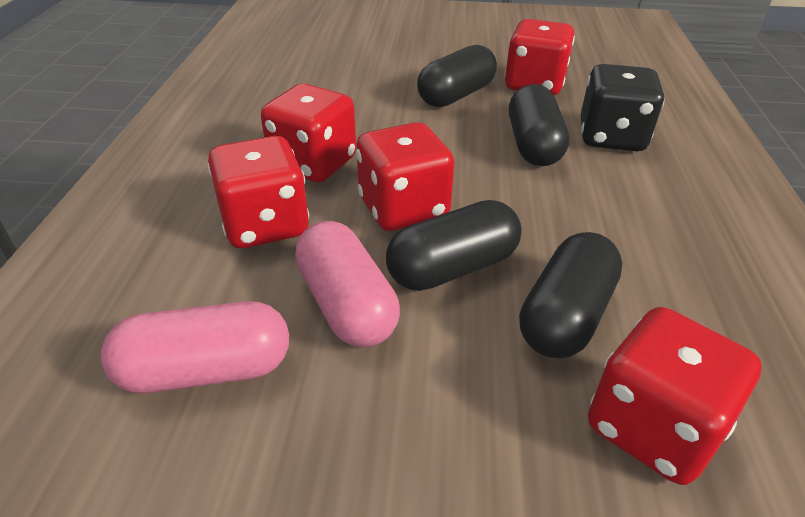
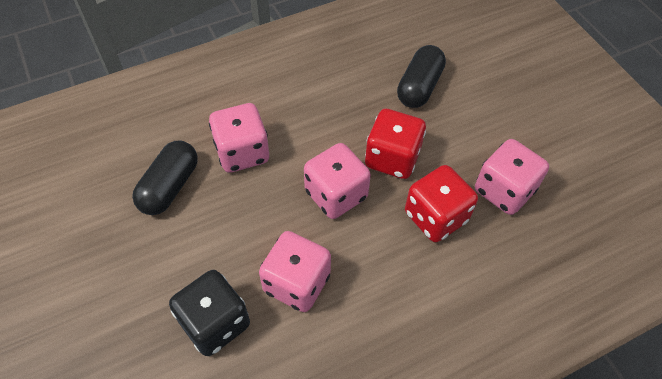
black capsule: [386,200,522,291] [417,45,497,107] [509,84,569,166] [519,232,622,358] = 4 -> [132,141,198,215] [397,45,446,108] = 2
pink capsule: [101,301,289,393] [295,221,400,347] = 2 -> none = 0
pink dice: none = 0 -> [209,103,269,172] [259,231,331,312] [304,143,371,219] [475,139,549,215] = 4
red dice: [208,136,309,248] [261,84,356,182] [356,122,454,231] [504,19,575,95] [588,307,762,485] = 5 -> [365,109,426,179] [405,165,478,242] = 2

